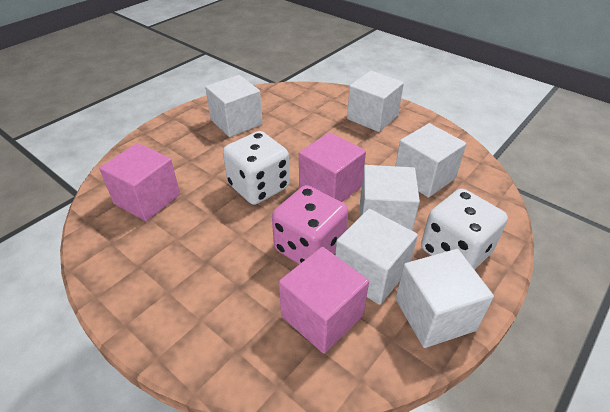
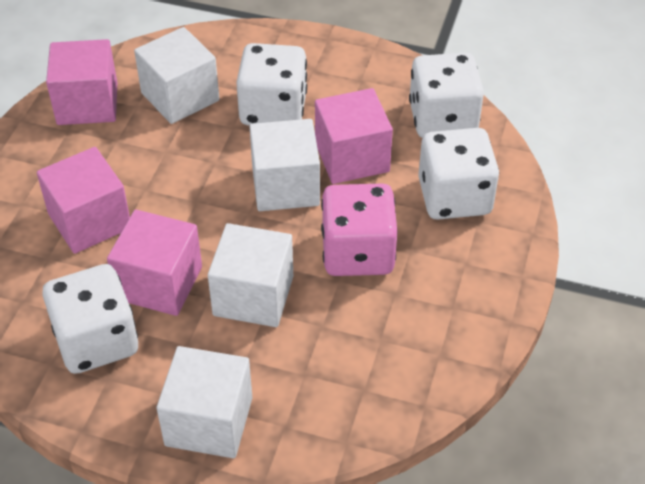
pink cube: [99,143,180,221] [279,247,369,354] [299,132,366,202] = 3 -> [37,147,130,254] [46,39,117,125] [107,210,202,316] [315,88,393,184] = 4
white cube: [205,75,263,137] [335,209,418,305] [347,71,404,132] [360,165,420,231] [395,123,466,198] [396,249,494,348] = 6 -> [134,27,219,124] [157,346,252,458] [208,223,293,327] [249,119,320,211] = 4
white dice: [223,131,290,205] [421,189,508,270] = 2 -> [42,264,138,374] [236,43,307,126] [409,53,484,138] [418,128,499,220] = 4

